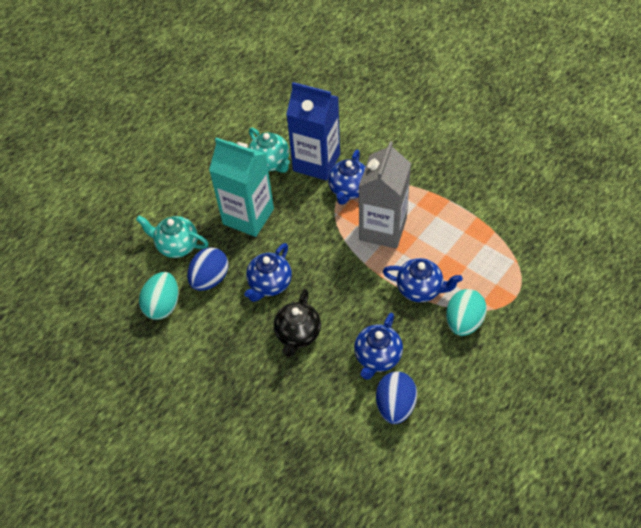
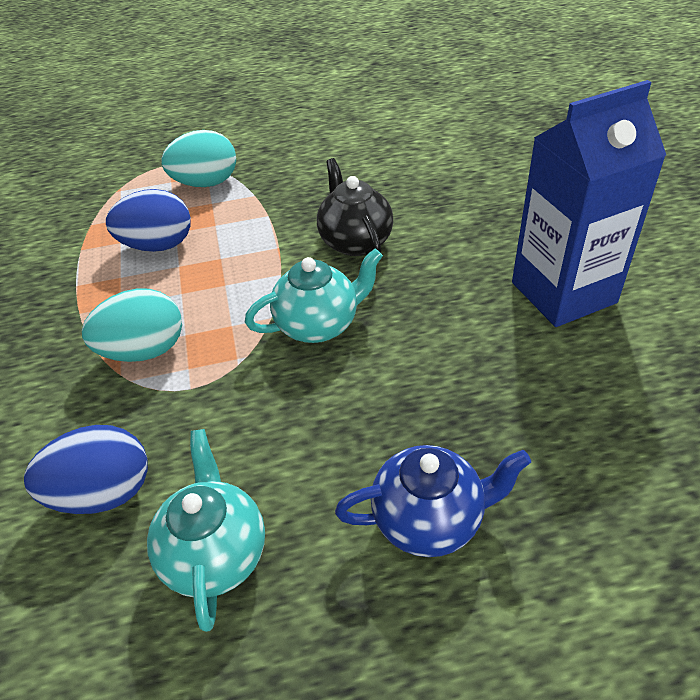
blue teapot: [244,243,292,302] [328,150,366,205] [354,313,403,380] [383,258,463,302] = 4 -> [335,445,531,557] = 1
grey carton: [359,141,411,249] = 1 -> none = 0
turquoise carton: [209,138,274,237] = 1 -> none = 0

